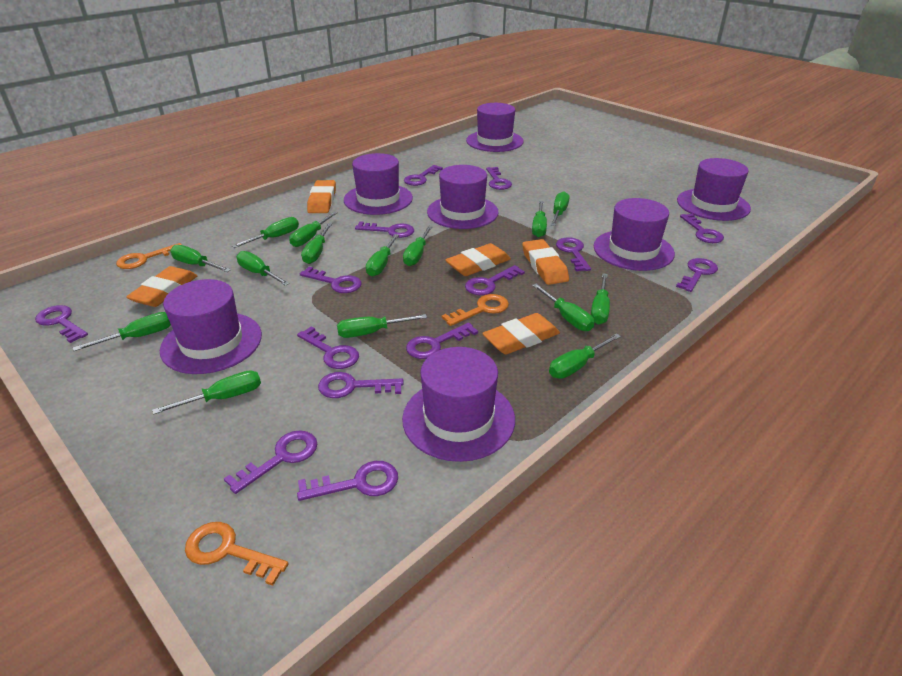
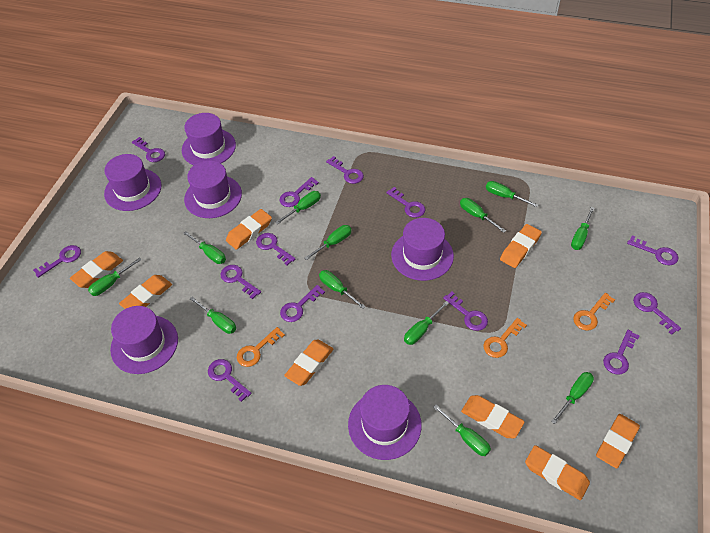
green screwdriver: [73,312,171,351] [152,370,261,415] [170,245,231,272] [232,217,299,248] [236,251,290,286] [289,211,338,247] [301,223,332,264] [337,314,427,338] [366,234,399,277] [403,226,433,266] [532,201,547,237] [532,284,594,331] [549,333,621,379] [550,192,570,226] [591,273,610,325] = 15 -> [88,257,142,296] [183,231,226,264] [190,297,236,334] [275,191,321,224] [305,225,352,260] [319,270,366,309] [404,301,449,345] [433,405,491,456] [460,198,506,233] [486,181,538,207] [551,372,594,424] [571,207,595,250] = 12
orange eraser: [126,266,197,307] [307,180,336,213] [445,243,511,276] [482,313,560,354] [522,239,569,285] = 5 -> [70,251,123,288] [119,275,172,309] [226,209,272,250] [284,340,333,386] [461,395,525,438] [500,224,542,268] [525,445,590,500] [596,414,640,469] = 8
purple hat: [160,279,262,374] [344,153,413,215] [402,347,515,462] [427,165,499,229] [466,103,524,152] [594,198,675,271] [677,158,751,221] = 7 -> [104,154,161,211] [110,306,178,374] [182,113,236,165] [184,160,242,218] [348,385,422,460] [391,218,454,281] = 6
purple key: [35,305,88,343] [224,430,317,494] [297,326,359,369] [297,461,398,501] [300,267,361,293] [318,372,403,398] [355,221,414,238] [404,165,443,186] [406,322,478,359] [465,265,525,295] [486,167,512,190] [556,237,591,271] [676,258,718,292] [680,214,724,243] = 14 -> [33,245,81,278] [132,137,165,162] [208,359,251,402] [220,265,261,299] [256,233,296,265] [280,177,319,207] [280,285,325,322] [326,156,364,184] [386,187,425,218] [443,291,488,331] [603,330,639,374] [627,235,678,265] [633,292,681,335] = 13

